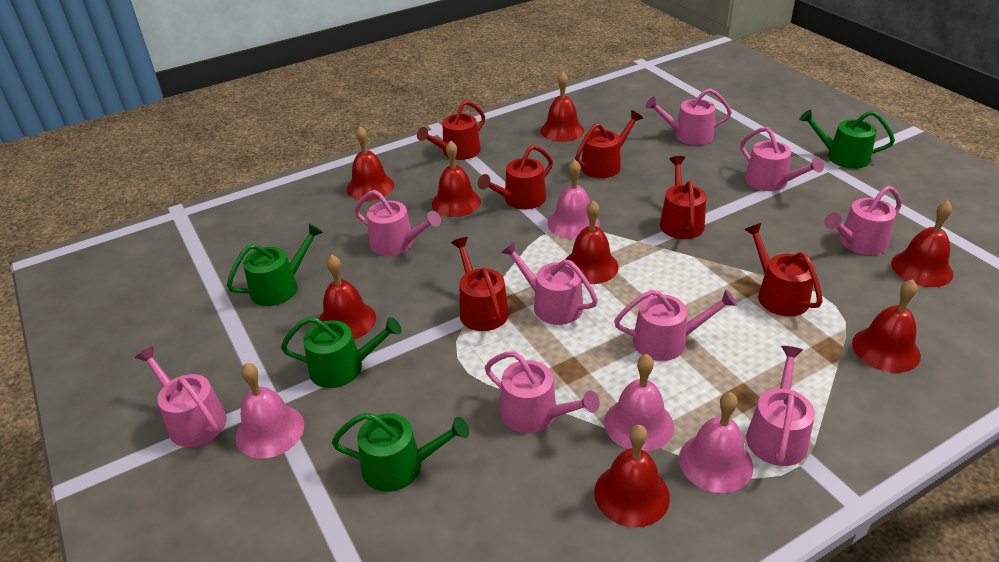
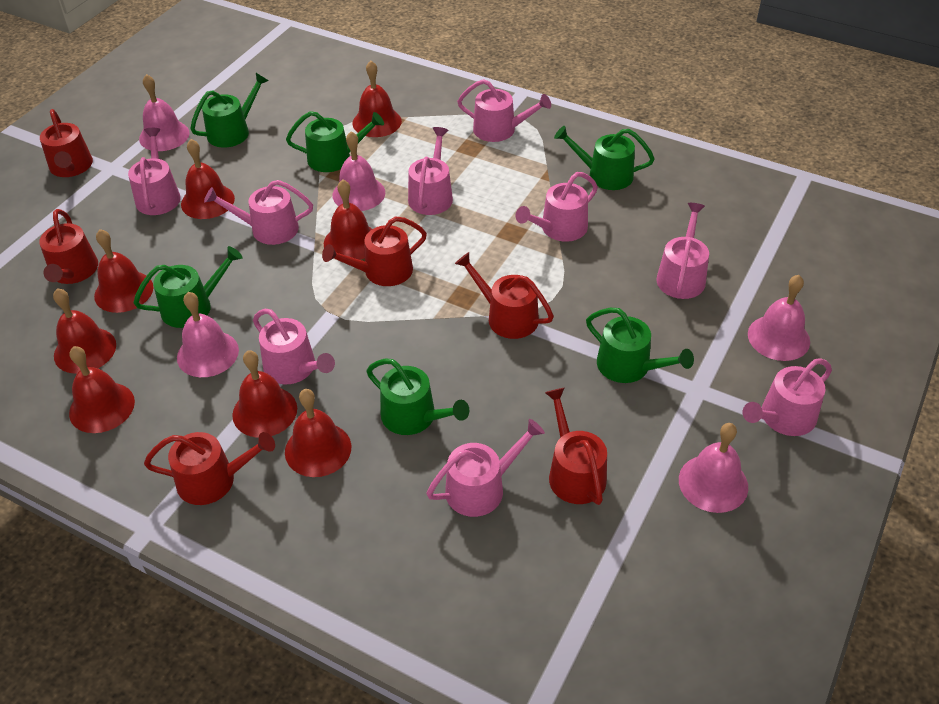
green watering can: [227,223,323,306] [281,317,402,388] [332,413,469,492] [799,109,895,169] = 4 -> [133,246,243,328] [190,73,269,148] [286,111,384,172] [366,358,469,435] [554,126,655,190] [586,308,694,383] = 6
pink bell: [235,363,304,458] [548,160,599,239] [604,354,674,452] [679,392,753,493] = 4 -> [139,74,190,151] [177,292,239,377] [332,131,385,211] [679,423,748,513] [748,275,810,361] = 5

